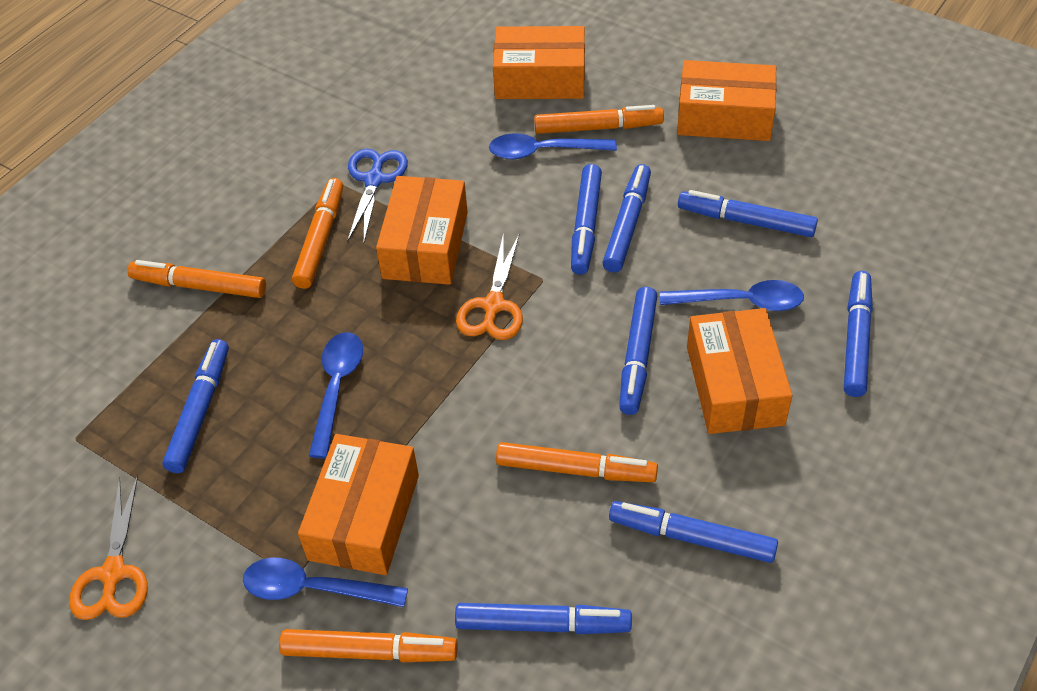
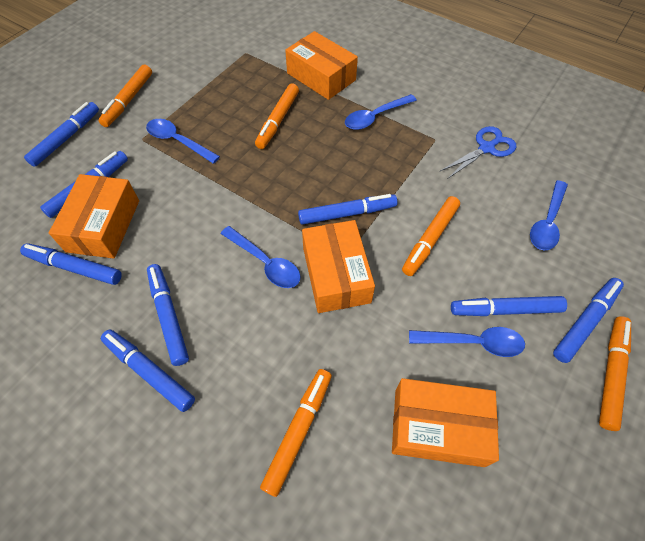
blue spoon: [243,558,408,607] [309,332,363,459] [489,133,617,159] [660,280,804,311] = 4 -> [146,119,220,164] [221,226,301,288] [345,94,417,130] [409,327,525,357] [530,180,568,250] = 5
orange box: [298,434,419,575] [376,176,468,285] [493,26,585,99] [677,60,777,141] [687,308,792,434] = 5 -> [49,174,139,259] [285,31,358,100] [302,220,375,313] [392,378,499,467] = 4
orange scissors: [69,475,148,620] [456,235,523,340] = 2 -> none = 0

